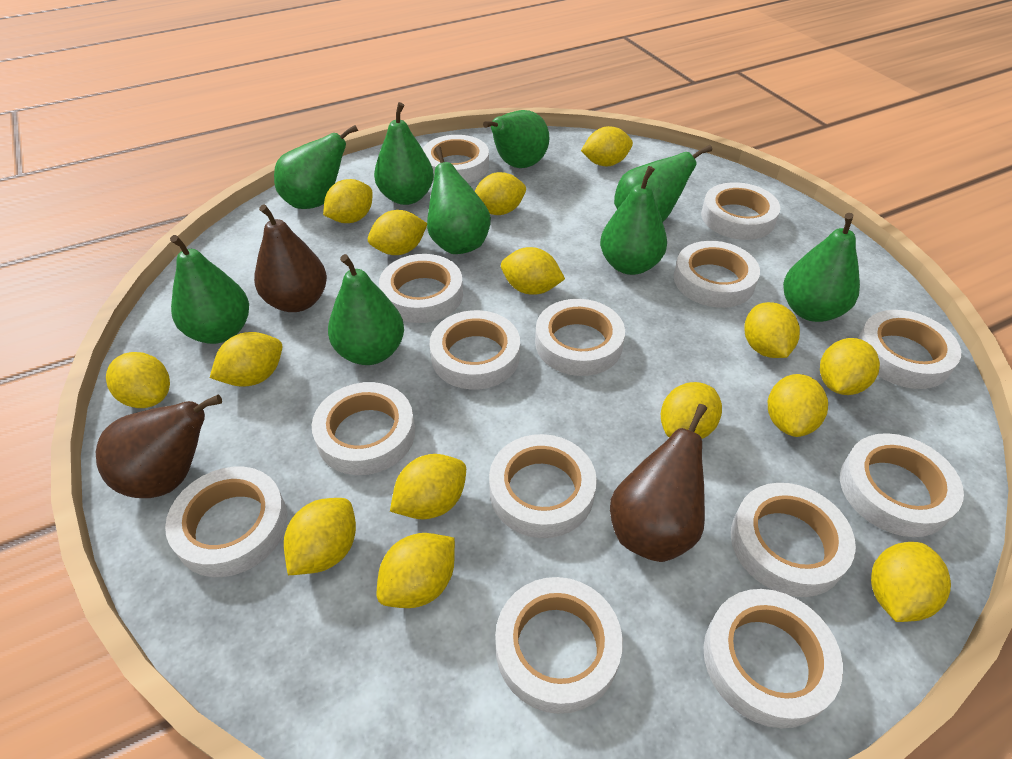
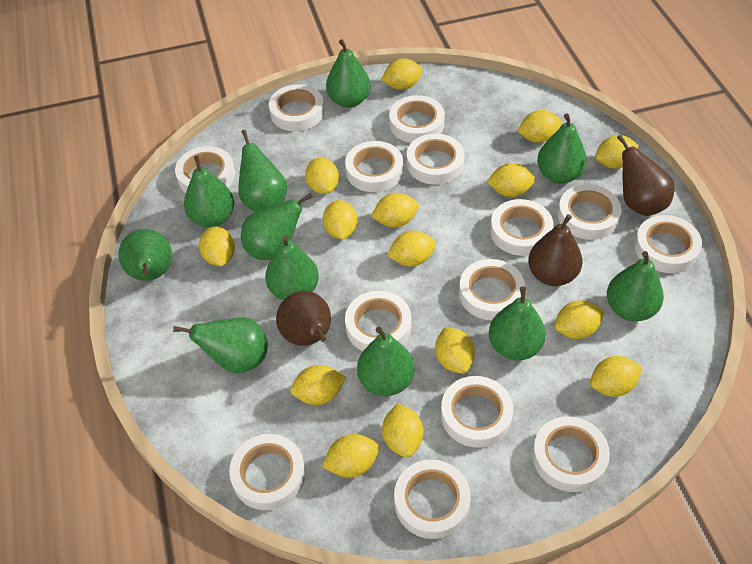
green pear: [170,235,249,344] [274,125,358,209] [328,254,404,365] [374,102,434,205] [427,146,491,254] [483,110,549,168] [600,166,667,275] [614,145,712,222] [783,213,860,322] = 9 -> [119,229,172,281] [173,318,268,373] [184,156,234,227] [238,130,287,212] [241,193,313,260] [265,235,319,300] [326,40,371,108] [357,327,415,396] [489,286,546,360] [537,114,587,184] [607,251,664,321] = 11

